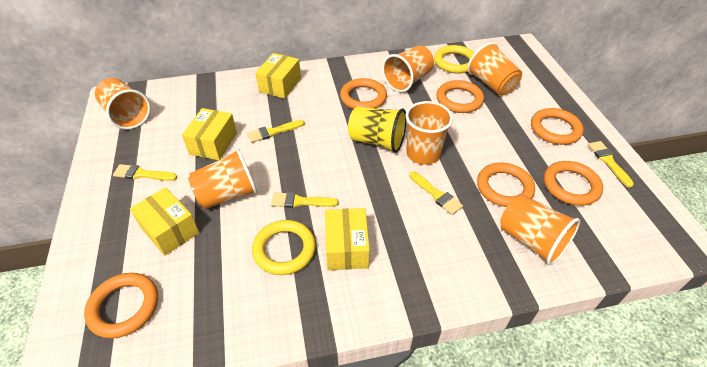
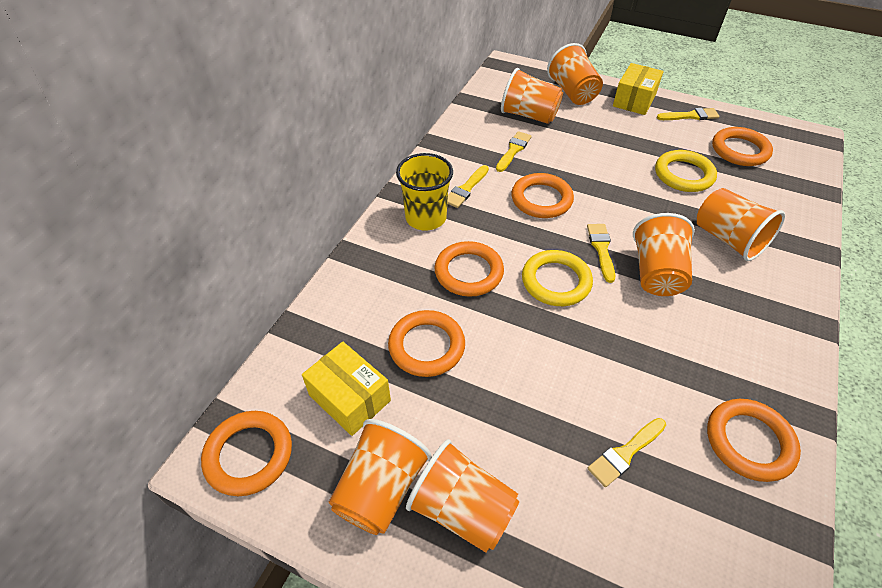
yellow box: [130,187,199,256] [182,108,237,160] [255,53,301,99] [325,208,370,270] = 4 -> [302,342,391,436] [613,63,664,115] = 2

